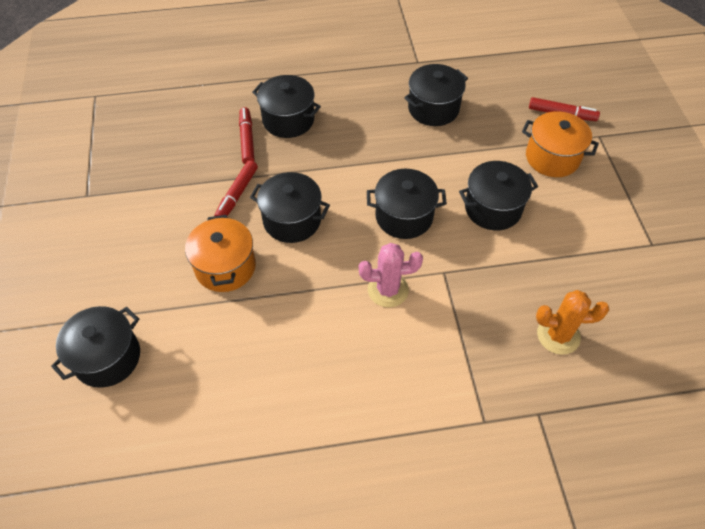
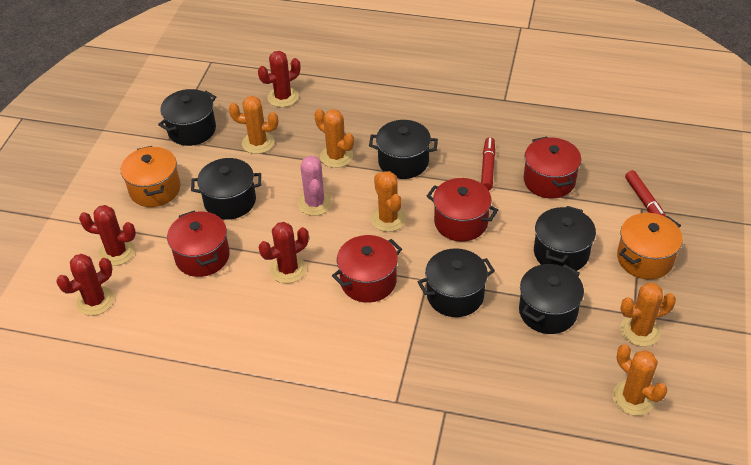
orange cactus: [536,290,609,355] = 1 -> [229,96,278,154] [314,109,354,168] [371,171,406,232] [612,344,667,416] [620,283,676,347] = 5
red cactus: none = 0 -> [56,254,114,316] [79,205,136,266] [258,51,300,107] [259,222,309,283] = 4
red marker: [214,160,258,216] [239,107,255,164] [529,97,600,121] = 3 -> [481,137,495,190] [625,170,666,217] = 2
red pot: none = 0 -> [167,211,230,277] [332,235,402,303] [427,178,498,241] [524,137,581,198] = 4

